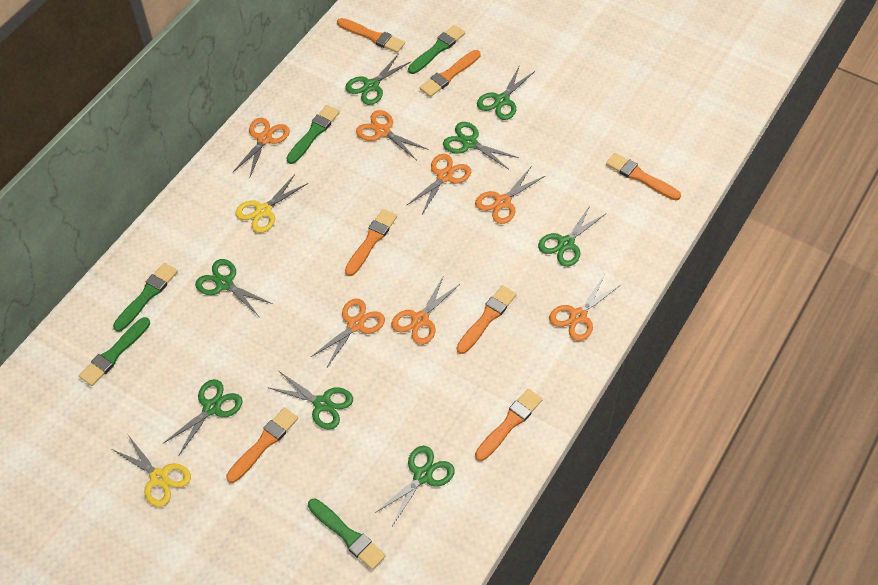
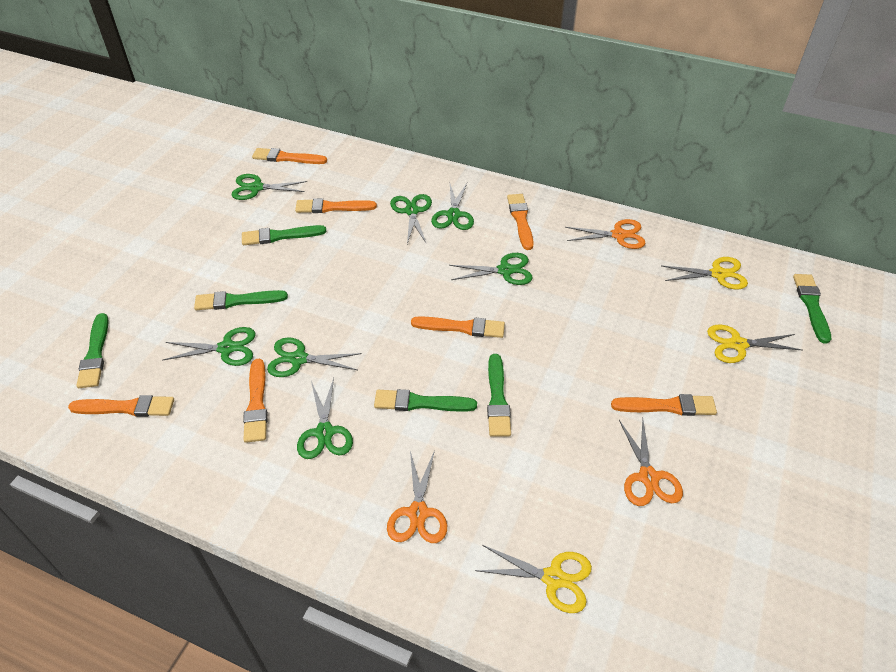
green brush: [79,317,150,386] [113,263,178,332] [286,105,340,164] [308,499,386,570] [408,25,465,74] = 5 -> [76,313,109,388] [194,290,288,310] [242,225,327,245] [374,389,477,411] [487,354,511,437] [793,274,831,344] = 6
green scissors: [164,379,243,455] [195,259,273,316] [267,371,353,430] [345,53,412,105] [375,446,455,526] [443,122,519,169] [477,65,535,120] [538,206,605,267] = 8 -> [163,327,255,366] [232,174,307,200] [267,337,362,377] [297,378,353,459] [390,194,432,244] [431,183,474,230] [449,253,533,285] = 7
orange scissors: [232,118,290,179] [311,298,385,369] [356,110,429,160] [391,275,460,345] [406,154,471,214] [475,167,545,224] [549,276,621,341] = 7 -> [387,450,447,543] [565,219,646,249] [619,420,683,506] = 3
yellow scissors: [112,435,191,507] [235,174,308,233] = 2 -> [475,545,592,613] [661,257,748,289] [707,325,803,363] = 3

